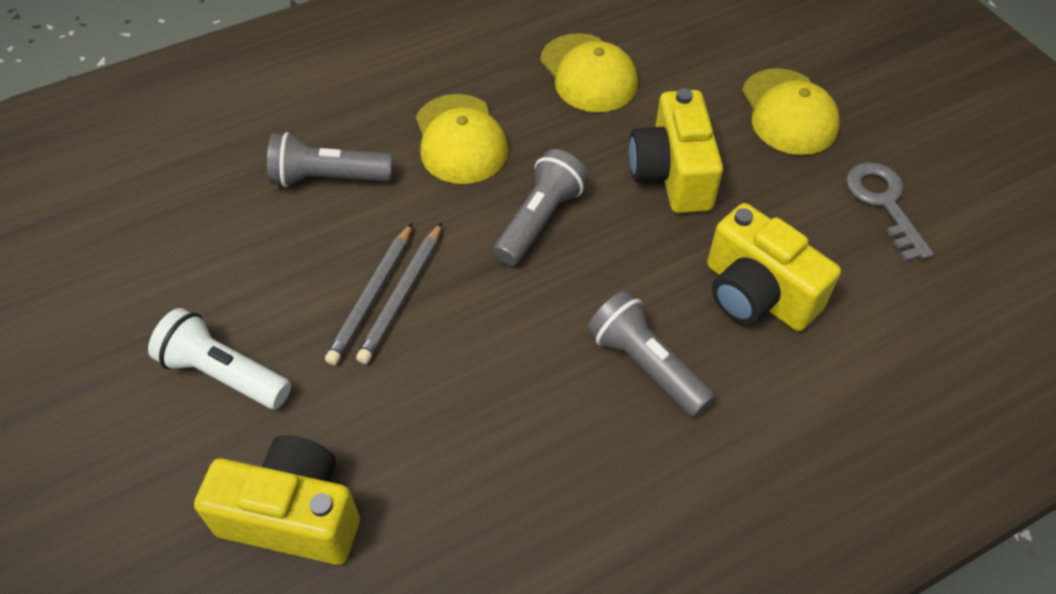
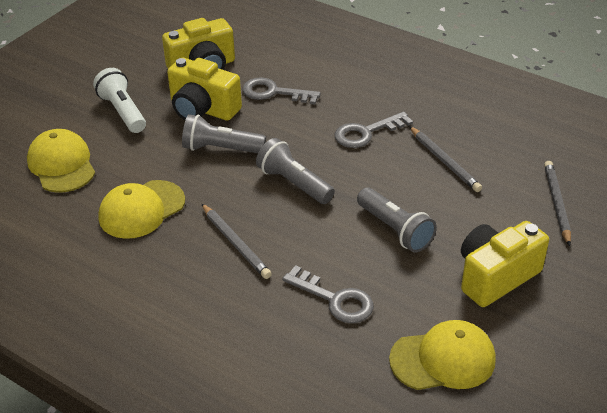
grey key: [846,162,934,262] = 1 -> [242,77,321,104] [282,265,374,323] [335,112,413,148] = 3
grey pencil: [325,223,412,365] [356,222,442,364] = 2 -> [201,203,272,279] [409,126,482,192] [544,161,571,246] = 3

